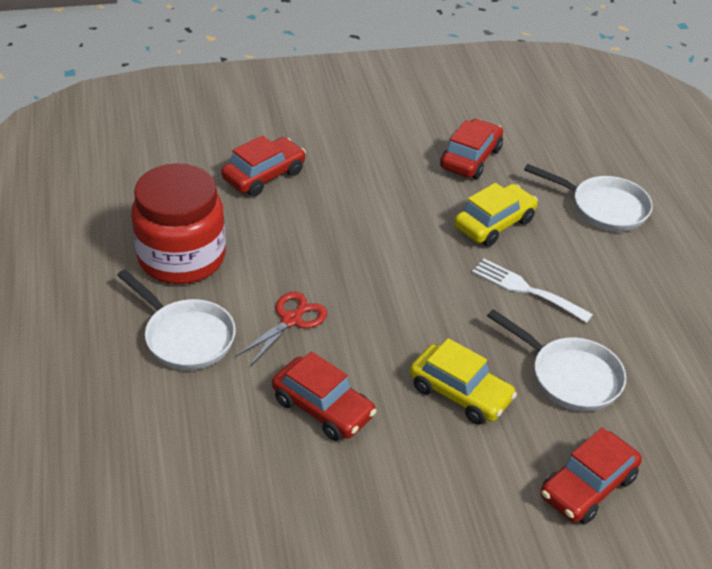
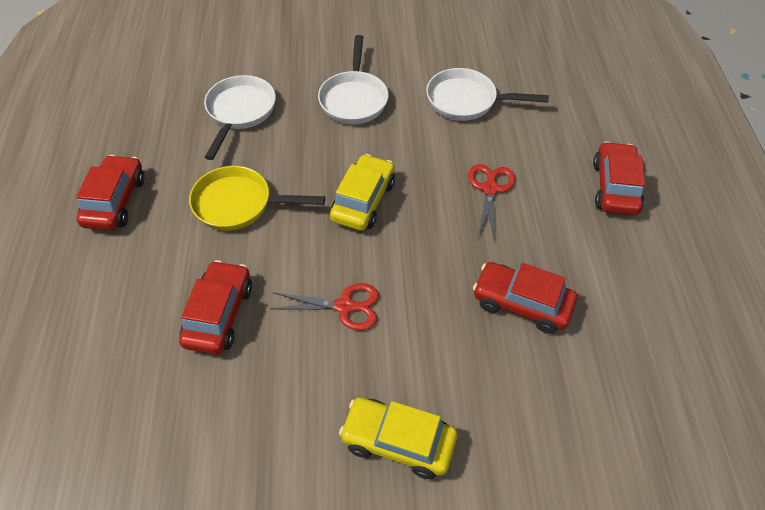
red jar: [131,163,226,284] = 1 -> none = 0
red scissors: [236,292,327,366] = 1 -> [271,283,379,330] [468,164,515,238] = 2
white fork: [472,259,593,323] = 1 -> none = 0
yellow pan: none = 0 -> [189,166,325,231] = 1

